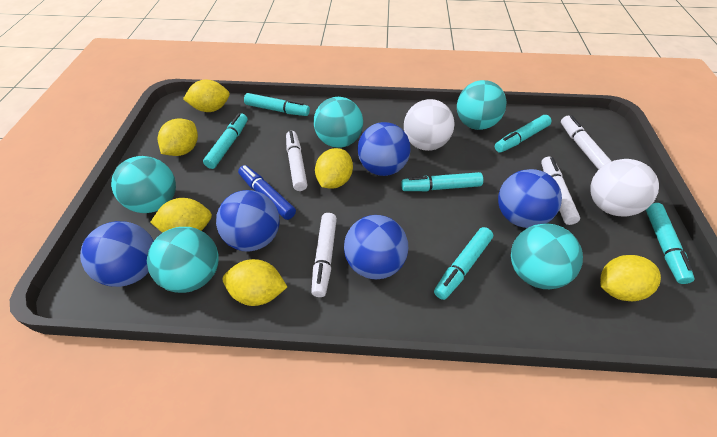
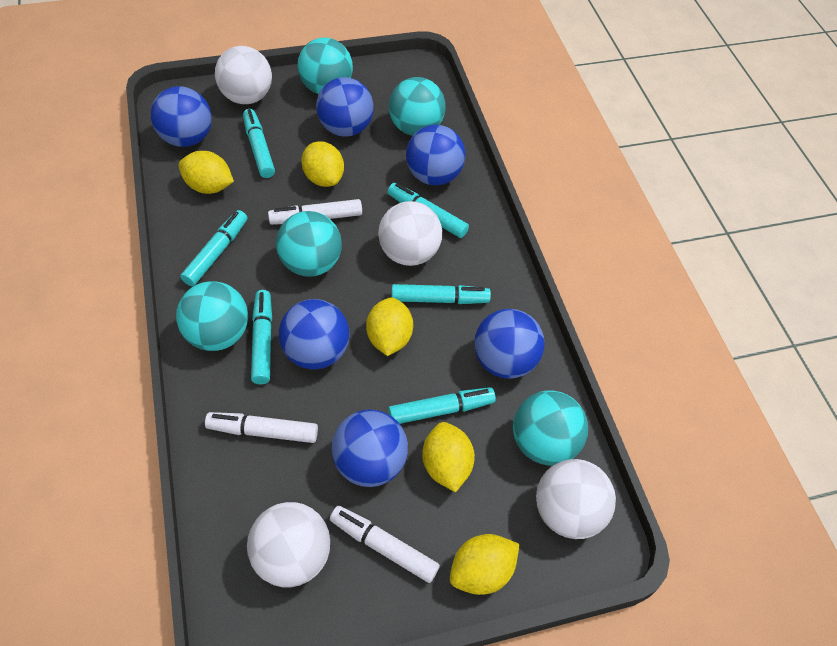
blue ball: [80,221,153,287] [216,190,280,252] [344,215,408,279] [357,122,410,176] [498,169,562,228] = 5 -> [151,86,212,147] [279,299,350,369] [316,77,374,136] [331,410,408,487] [406,125,466,185] [474,309,545,379] = 6
blue marker: [238,165,296,220] = 1 -> none = 0
white ball: [404,99,454,151] [590,159,659,216] = 2 -> [215,46,272,104] [247,502,330,587] [378,201,442,266] [536,459,616,539] = 4
white marker: [286,131,307,191] [311,213,337,297] [541,157,580,225] [561,116,612,170] = 4 -> [205,412,318,443] [268,199,362,225] [330,506,440,583] = 3
yellow lemon: [151,198,212,233] [158,118,198,156] [183,79,230,112] [223,259,287,306] [315,148,353,188] [600,255,661,301] = 6 -> [179,151,234,194] [301,141,344,187] [366,297,413,356] [422,422,475,492] [450,534,519,595] = 5

